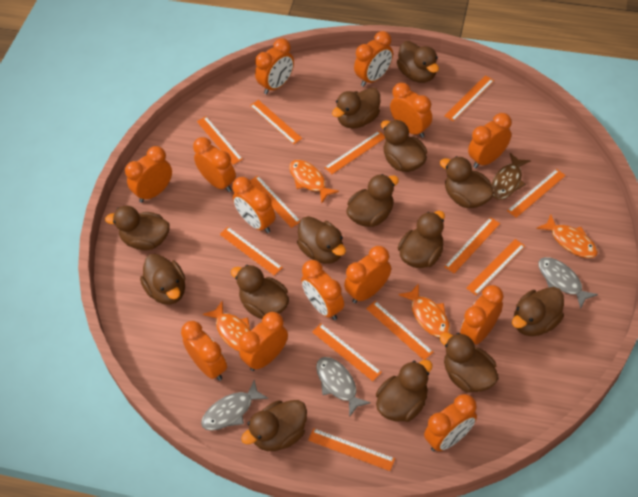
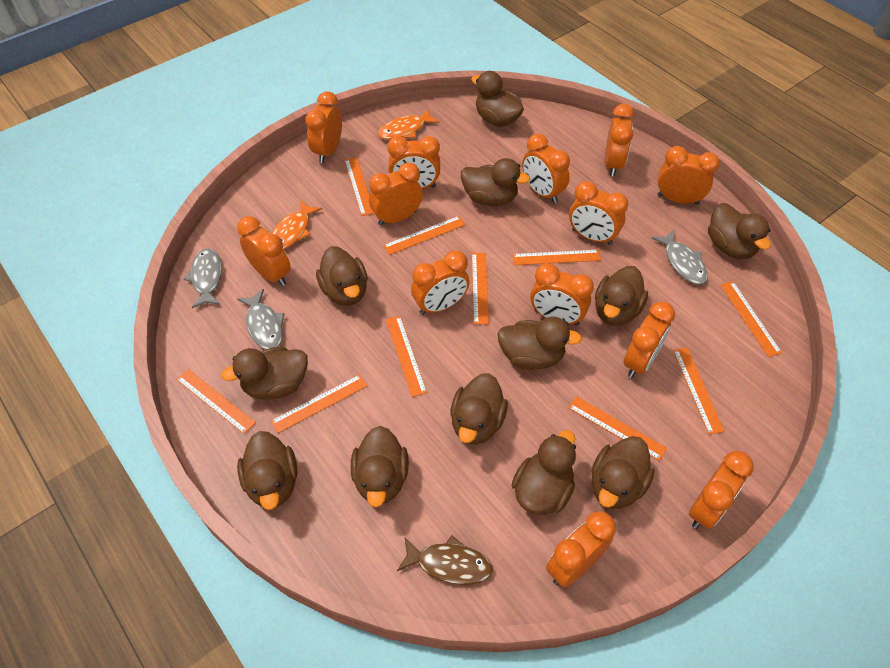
brown duck: [105,206,170,250] [140,254,185,305] [231,265,289,319] [241,400,307,451] [297,216,346,264] [332,88,380,129] [346,174,399,227] [376,360,432,422] [381,120,427,172] [397,41,439,83] [398,211,445,268] [440,156,494,208] [440,333,499,393] [512,287,564,336] = 14 -> [221,347,308,400] [237,431,298,510] [316,246,368,306] [351,426,409,507] [450,373,508,445] [461,158,530,206] [471,71,524,127] [497,317,582,370] [512,430,576,515] [592,436,655,509] [595,266,648,326] [708,203,771,259] = 12
orange fish: [203,301,251,351] [289,160,339,203] [398,283,450,338] [536,214,598,258] = 4 -> [271,200,322,250] [378,109,440,140] = 2
orange ruler: [197,116,243,165] [219,227,283,276] [250,100,302,144] [250,176,300,228] [308,428,395,471] [312,324,382,381] [324,131,385,174] [366,301,433,360] [444,217,500,273] [445,75,494,121] [466,239,525,295] [507,169,566,218] = 12 -> [176,369,256,434] [271,374,367,433] [345,157,374,216] [383,216,465,255] [386,316,427,397] [472,253,489,324] [512,250,601,265] [568,396,667,461] [673,347,724,434] [720,281,782,357] = 10

